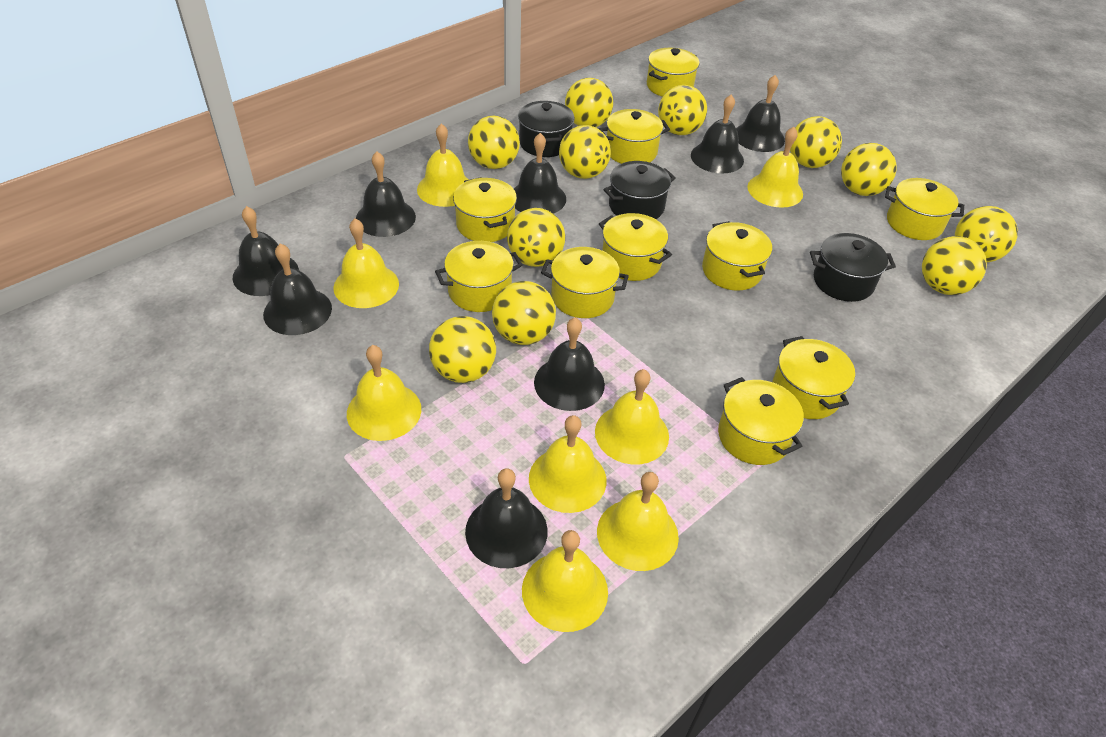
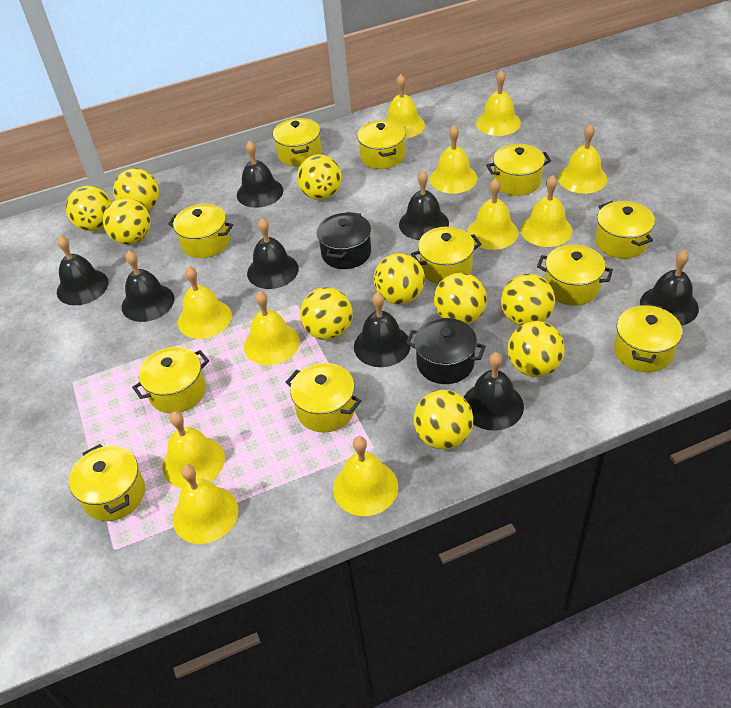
black pot: [518,101,575,157] [603,161,676,219] [810,233,896,302] = 3 -> [317,212,371,269] [406,318,486,384] = 2
yellow ball: [429,316,496,383] [468,116,520,169] [492,281,556,345] [507,208,565,267] [559,125,611,179] [565,78,613,127] [658,85,707,135] [790,116,842,168] [841,143,897,196] [922,236,987,295] [955,206,1018,263] = 11 -> [66,186,112,231] [103,198,151,245] [113,168,159,211] [297,154,342,200] [300,287,353,340] [374,253,425,305] [414,390,473,449] [434,273,487,324] [501,274,555,326] [508,321,565,377] = 10
yellow bell: [333,219,399,308] [347,345,421,441] [417,123,469,207] [522,530,608,632] [529,415,607,513] [595,369,669,464] [597,472,679,571] [747,127,803,208] = 8 -> [162,411,225,488] [173,464,238,544] [178,266,232,339] [244,291,300,365] [333,436,398,516] [385,74,425,139] [430,125,478,194] [467,178,518,250] [476,70,521,136] [521,175,573,247] [558,124,607,194] = 11
yellow pot: [435,241,523,312] [453,177,517,242] [541,247,629,318] [599,109,670,164] [599,213,672,281] [647,48,700,97] [702,221,772,291] [718,377,804,465] [772,336,855,419] [885,178,964,240] = 10 -> [69,444,145,521] [132,347,209,414] [168,204,233,258] [273,118,322,166] [286,363,361,432] [357,120,406,169] [411,227,481,284] [486,144,551,196] [537,245,613,305] [595,201,655,259] [614,303,682,372] = 11

